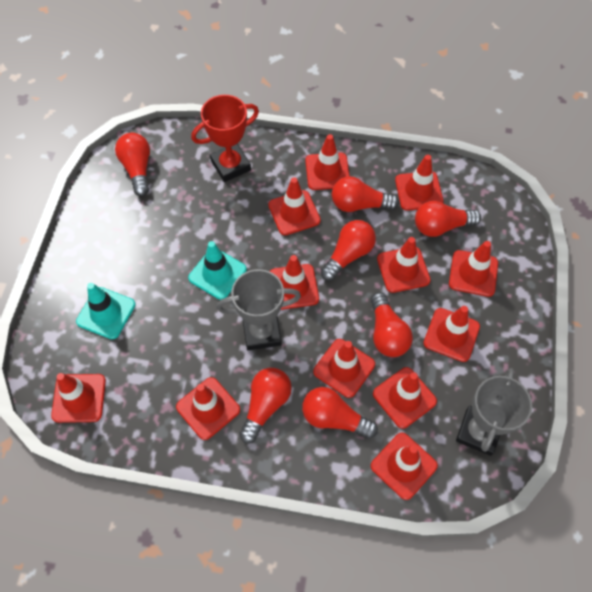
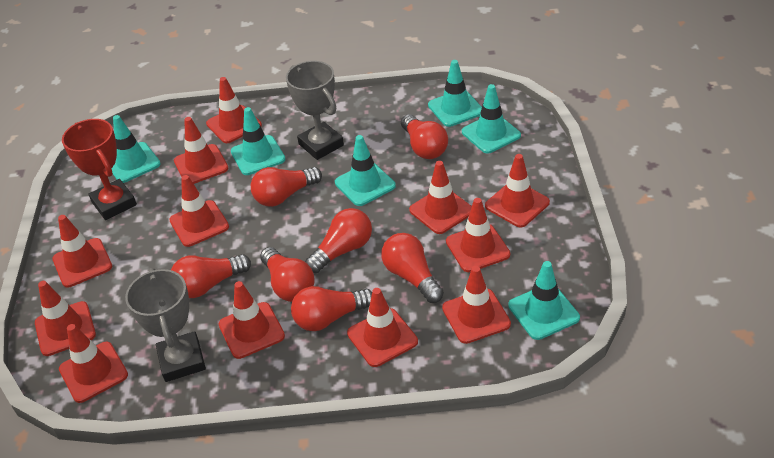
turquoise traffic cone: [76,283,136,339] [188,241,247,300] = 2 -> [112,115,161,183] [231,107,286,175] [335,135,396,206] [428,60,482,127] [462,84,521,154] [508,261,580,340] = 6

